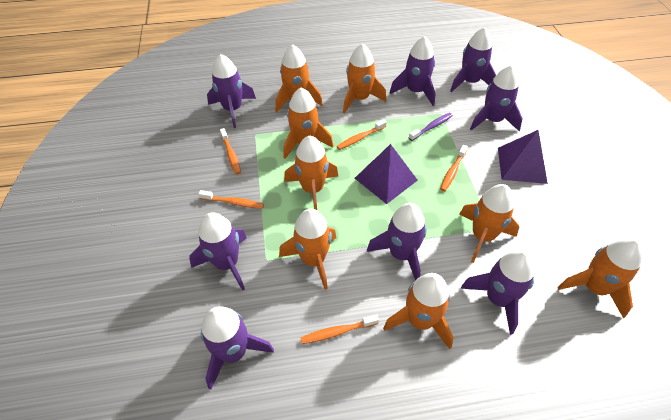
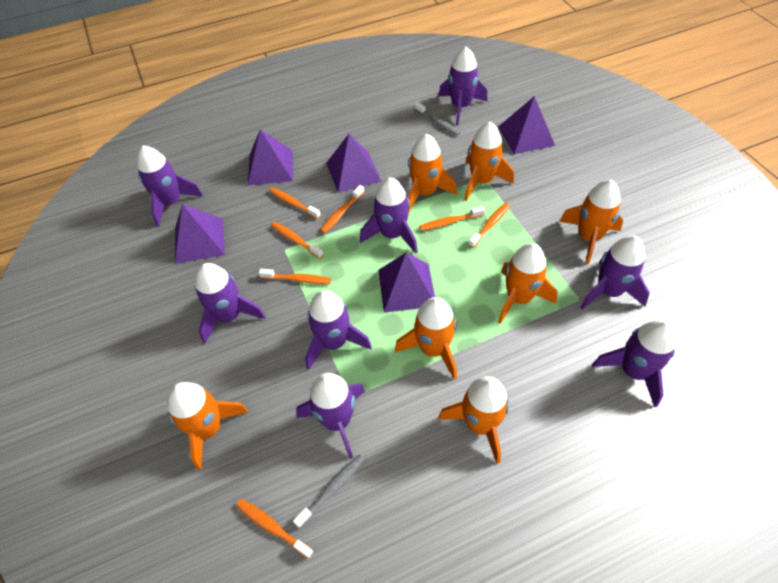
grey toothbrush: none = 0 -> [293,455,364,528] [414,102,461,136] = 2
orange rocket: [275,44,323,112] [279,209,336,290] [284,87,334,159] [284,136,338,210] [343,43,386,114] [383,273,454,349] [459,184,519,263] [557,238,644,318] = 8 -> [167,382,248,470] [395,297,457,380] [408,134,457,211] [438,376,510,464] [464,122,514,201] [498,243,558,324] [559,180,623,265] = 7
orange toothbrush: [199,190,264,209] [220,128,241,174] [301,314,379,344] [337,119,387,150] [440,145,468,191] = 5 -> [236,499,314,559] [259,269,331,284] [269,188,321,219] [271,222,324,259] [320,185,364,233] [419,206,485,231] [468,203,510,248] = 7
purple pyramid: [355,144,418,204] [498,130,548,184] = 2 -> [175,204,225,264] [248,129,293,185] [326,134,381,193] [378,252,435,313] [498,96,555,154] = 5
purple toothbrush: [409,113,453,141] = 1 -> none = 0

